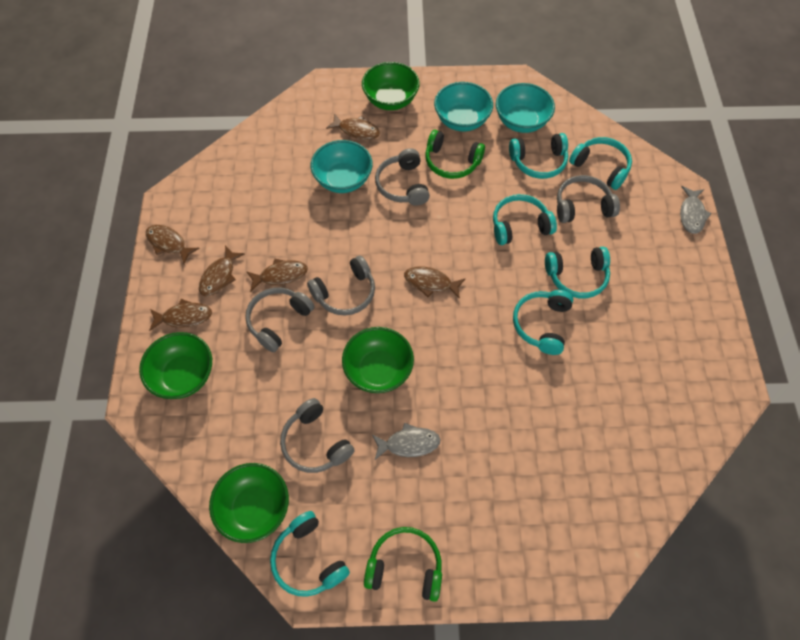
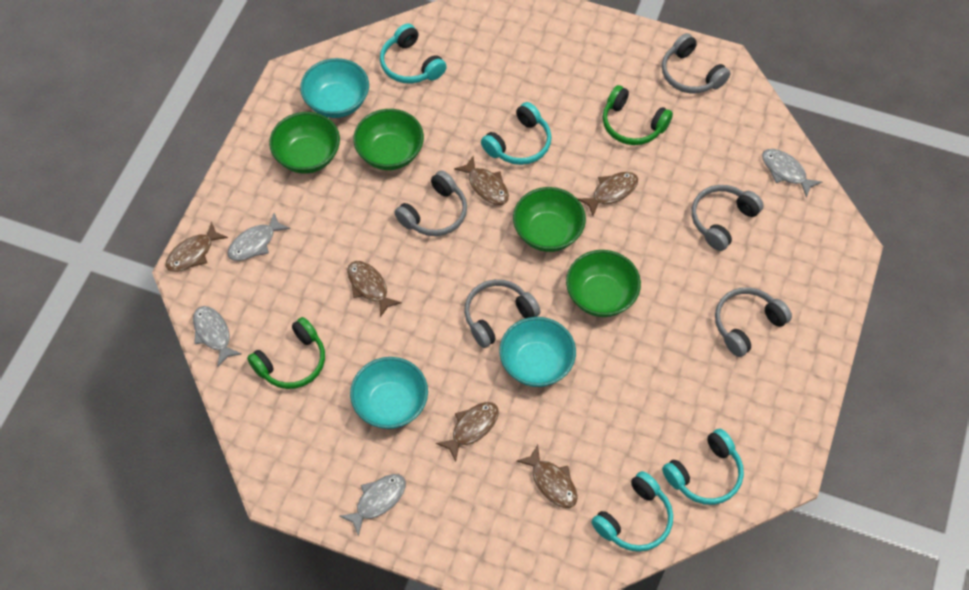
grey fish: [372,423,441,460] [680,186,712,234] = 2 -> [193,306,242,367] [228,213,290,261] [339,474,406,536] [762,149,822,198] = 4
turquoise headphones: [270,511,350,597] [493,194,557,245] [509,133,568,179] [513,290,573,355] [545,247,610,298] [569,137,632,190] = 6 -> [380,23,447,83] [481,102,552,165] [591,471,673,552] [662,429,744,505] = 4

